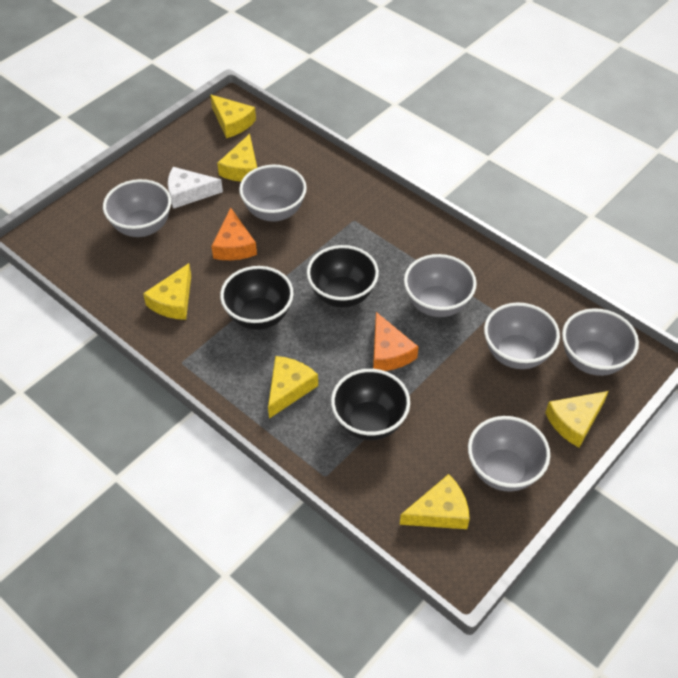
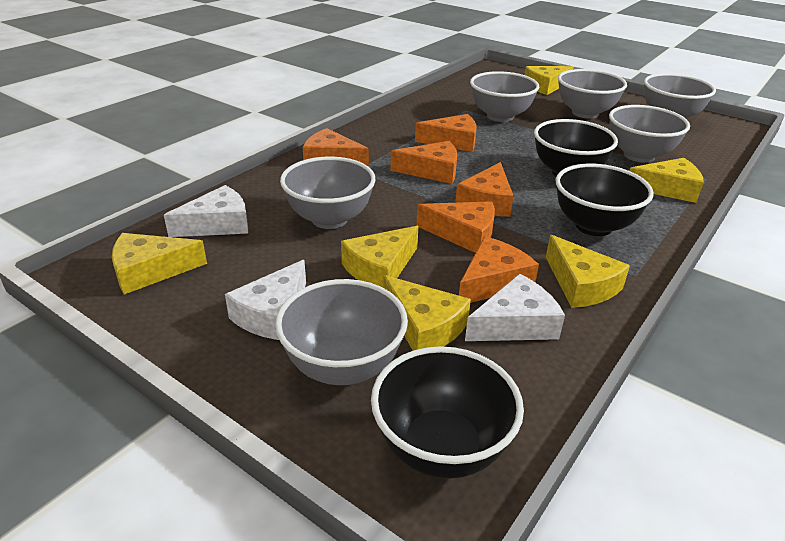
orange cheese: [211,208,257,260] [373,312,418,371] = 2 -> [303,128,369,167] [390,141,457,184] [415,114,477,152] [416,201,495,253] [455,162,513,217] [459,236,539,303] = 6
white cheese: [168,167,223,209] = 1 -> [164,185,248,237] [225,260,306,340] [465,274,565,341] = 3

